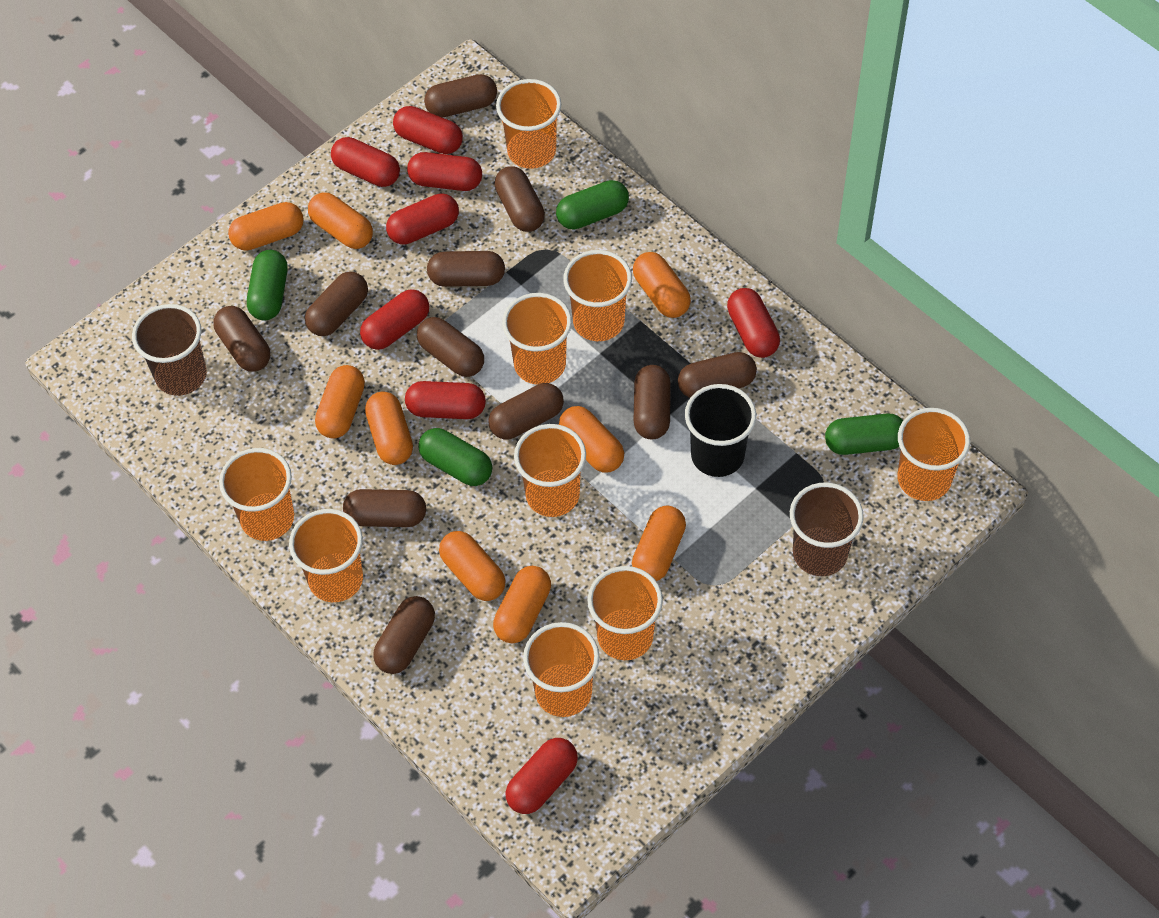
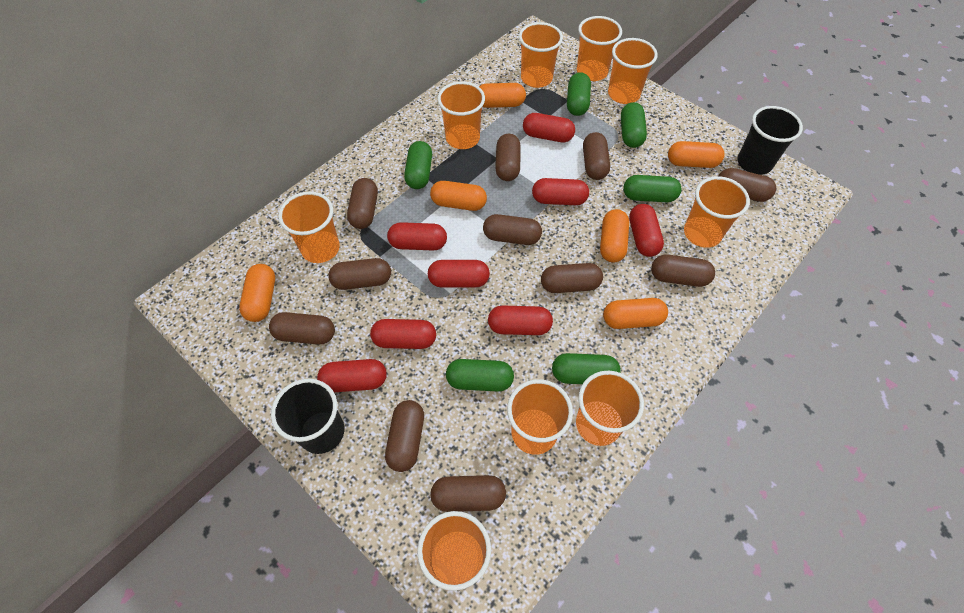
black cup: [685,384,756,477] = 1 -> [271,379,344,454] [737,106,803,175] = 2
brown cup: [132,304,207,396] [790,483,864,576] = 2 -> none = 0
green capsule: [247,250,288,320] [418,428,492,486] [556,180,629,230] [825,414,903,455] = 4 -> [404,141,432,189] [446,359,514,392] [552,353,621,384] [567,72,591,116] [621,102,647,148] [623,175,682,202] = 6
orange capsule: [228,202,304,251] [308,193,373,249] [315,365,365,439] [365,392,413,465] [439,531,506,601] [493,566,551,643] [559,406,624,473] [632,505,686,581] [633,252,691,318] = 9 -> [239,264,275,322] [430,181,487,211] [479,83,526,108] [600,209,629,263] [603,298,668,329] [668,141,725,168] = 6

